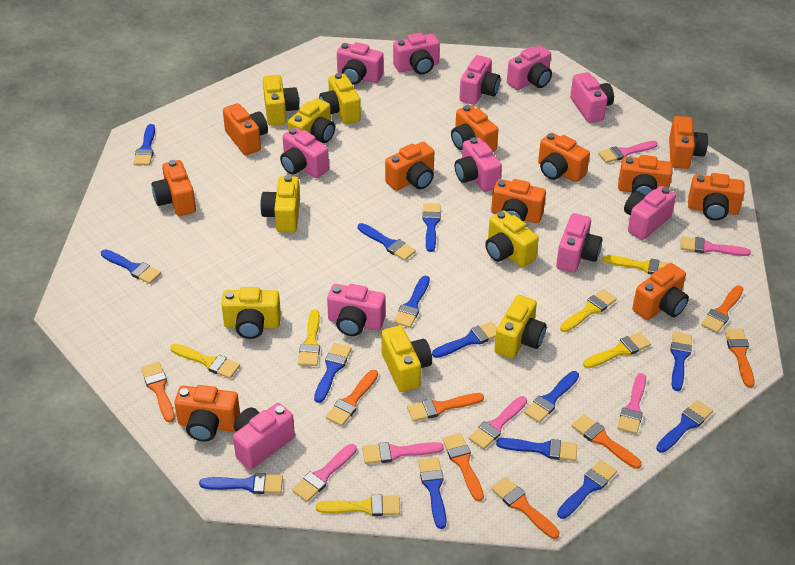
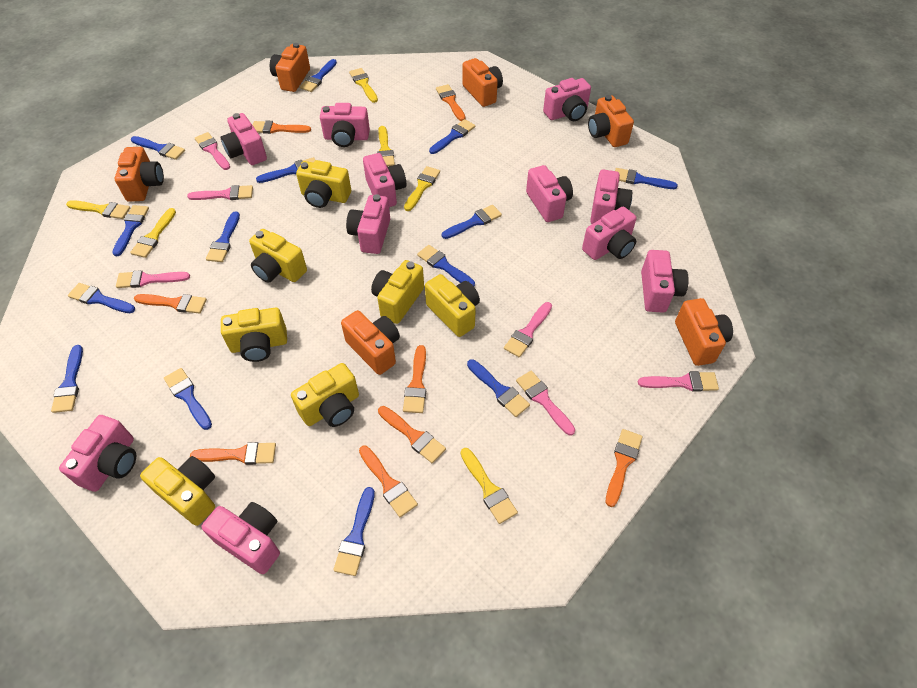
orange camera: [151,160,196,216] [174,385,240,441] [223,103,268,155] [385,142,434,191] [451,105,499,152] [491,179,546,223] [538,133,590,182] [618,155,673,195] [632,263,689,320] [669,116,708,169] [688,173,745,221] = 11 -> [115,147,164,202] [270,43,310,92] [341,310,400,375] [462,58,503,107] [588,95,634,147] [675,298,733,366] = 6
yellow camera: [221,287,281,339] [260,175,300,233] [263,75,299,126] [288,98,335,143] [319,73,361,124] [381,325,432,392] [485,210,539,267] [494,295,547,359] = 8 -> [140,456,215,526] [221,308,287,362] [249,229,307,283] [291,363,359,427] [296,160,351,208] [371,260,424,324] [425,274,480,337] = 7

